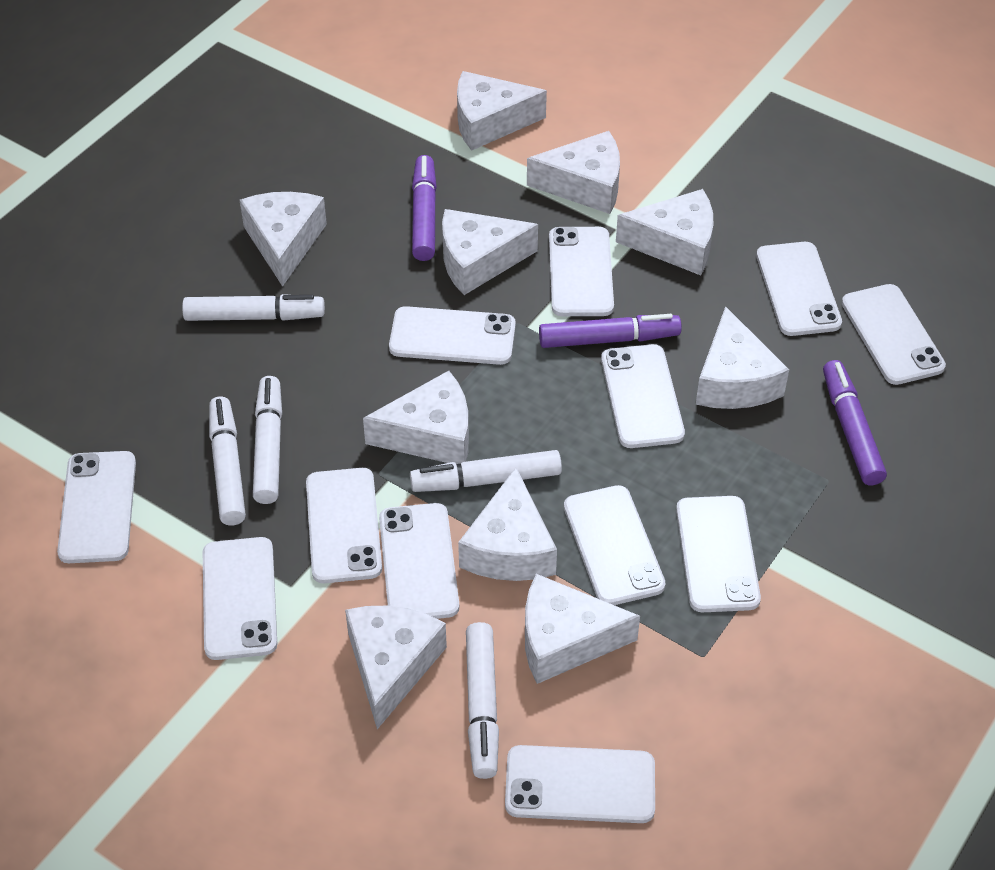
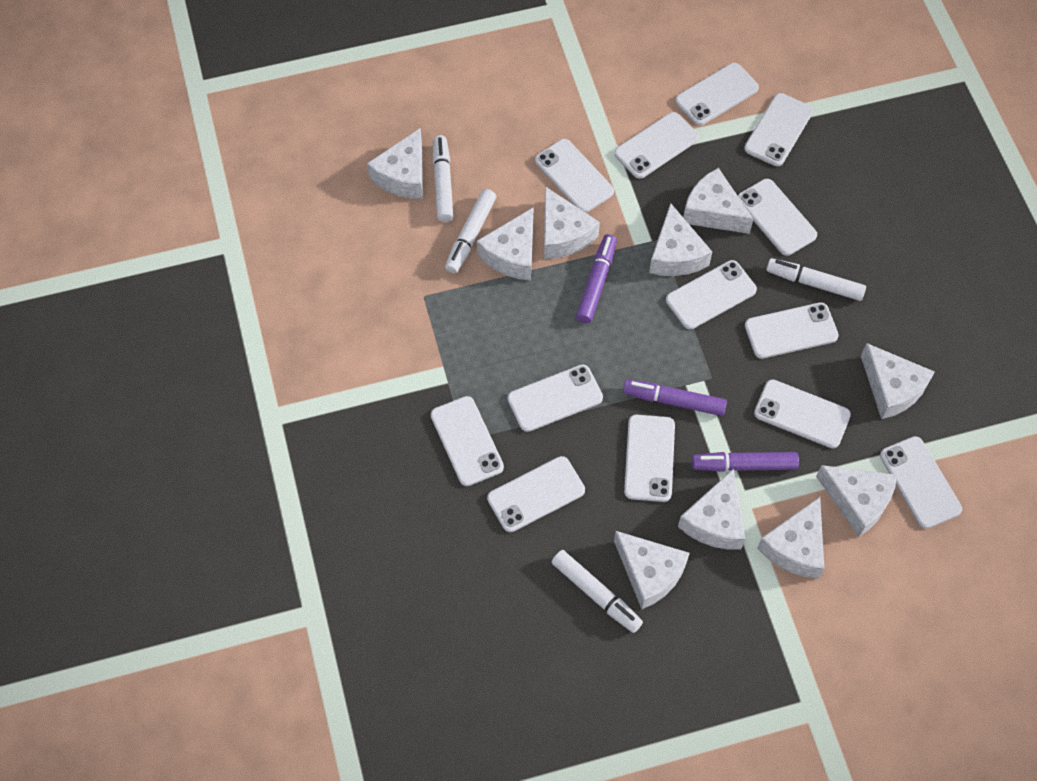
white marker: [182,294,325,321] [209,397,246,526] [253,376,282,504] [410,450,562,492] [466,622,499,779] = 5 -> [433,135,453,222] [445,189,496,274] [551,550,643,633] [766,258,866,301] = 4
white phone: [57,451,136,563] [203,537,277,660] [306,468,382,583] [379,503,459,619] [389,306,516,365] [505,745,655,823] [549,227,614,316] [564,485,666,605] [601,344,685,448] [676,496,761,612] [756,242,842,336] [841,284,946,385] = 12 -> [431,396,504,486] [487,456,585,532] [508,364,603,432] [535,139,614,213] [614,112,699,179] [624,415,675,502] [666,260,757,329] [675,63,759,126] [738,179,817,256] [744,93,813,166] [745,302,839,359] [754,379,851,448] [880,436,962,529] = 13

